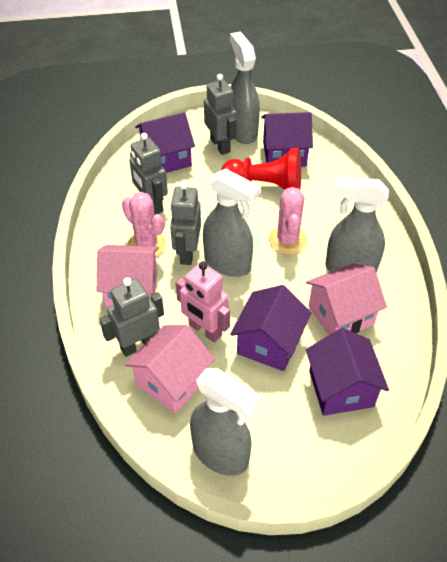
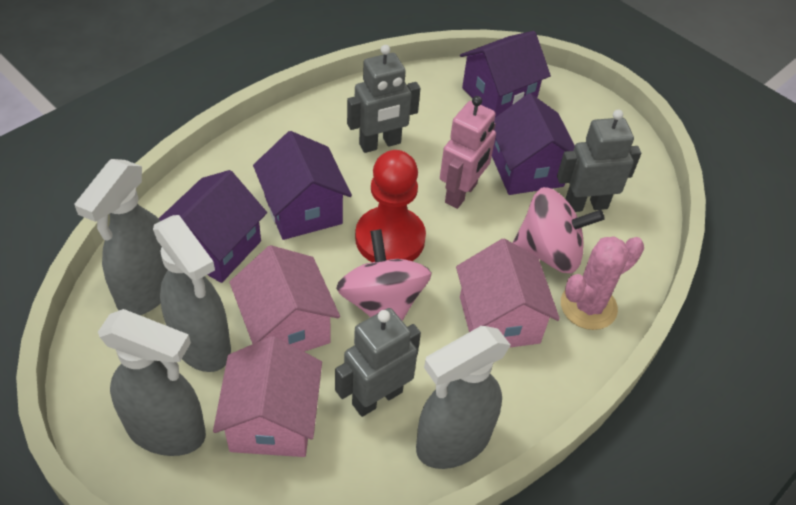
grey robot: [99,277,164,357] [129,133,168,215] [170,182,201,265] [204,74,237,155] = 4 -> [335,308,421,417] [347,45,420,153] [557,110,641,212] = 3
pink cactus: [122,192,166,257] [269,187,307,254] = 2 -> [561,236,644,330] = 1
pink spinning top: none = 0 -> [336,229,432,321] [513,187,605,273] = 2

